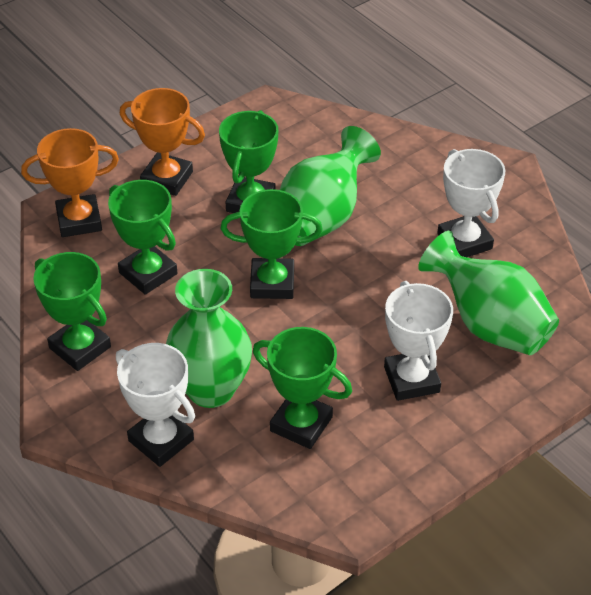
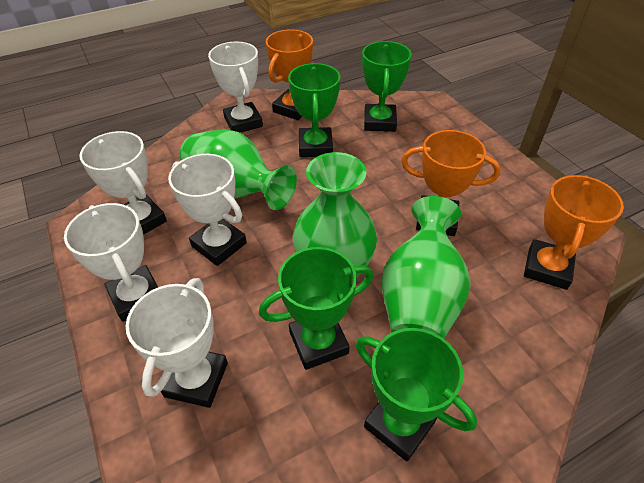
green trophy: [33,252,111,371] [108,180,177,295] [219,110,278,213] [221,189,323,299] [253,327,352,449] = 5 -> [259,247,373,370] [288,63,340,157] [356,328,477,461] [362,41,412,132] = 4
orange trophy: [21,128,119,237] [120,88,205,196] = 2 -> [266,29,313,120] [401,130,501,236] [524,175,624,290] = 3
white trophy: [116,343,195,467] [384,281,453,401] [437,149,505,257] = 3 -> [64,203,158,322] [79,131,167,235] [126,278,228,408] [168,154,247,266] [208,41,263,133] = 5

